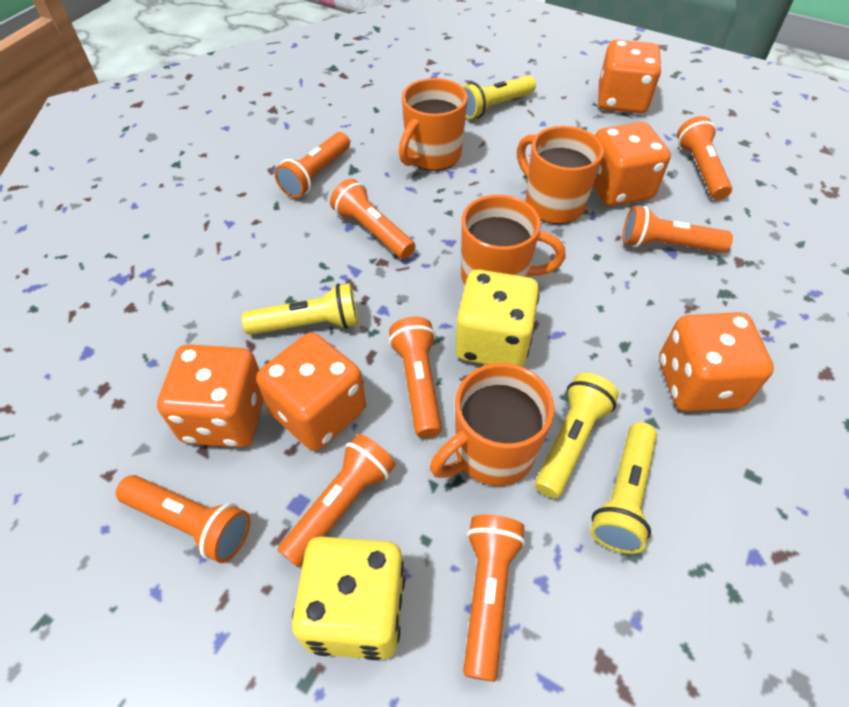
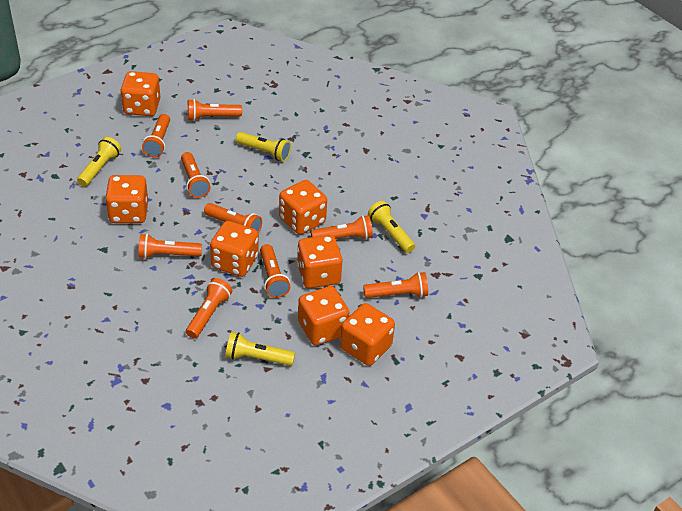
orange dice: [157,344,264,448] [256,332,366,451] [593,122,671,206] [598,40,661,113] [659,312,774,412] = 5 -> [105,175,148,223] [120,71,161,116] [210,221,259,277] [279,180,327,235] [297,235,342,288] [298,286,349,346] [340,303,395,366] = 7
orange flashlight: [116,475,250,563] [275,132,350,198] [278,434,396,567] [330,179,415,259] [389,317,442,438] [463,515,525,682] [623,206,733,253] [677,116,732,200] = 8 -> [138,234,202,259] [142,114,170,157] [181,152,211,198] [186,278,233,338] [187,99,242,121] [204,203,262,234] [260,244,290,298] [311,215,373,239] [363,272,428,298] = 9
orange mug: [398,78,468,171] [430,363,554,486] [461,195,566,285] [517,126,604,224] = 4 -> none = 0
yellow dice: [292,537,405,660] [455,269,539,367] = 2 -> none = 0

